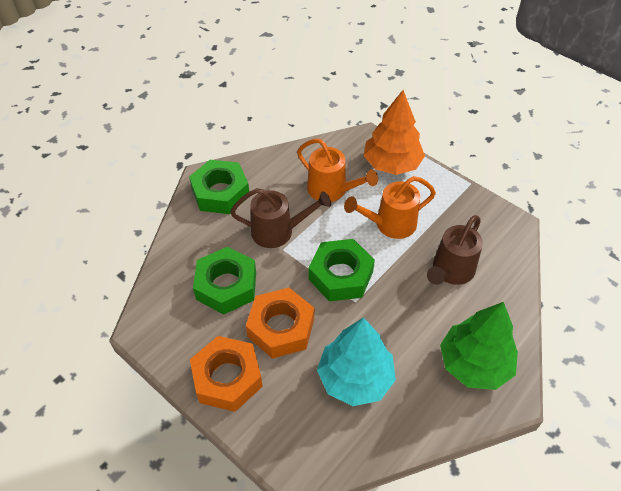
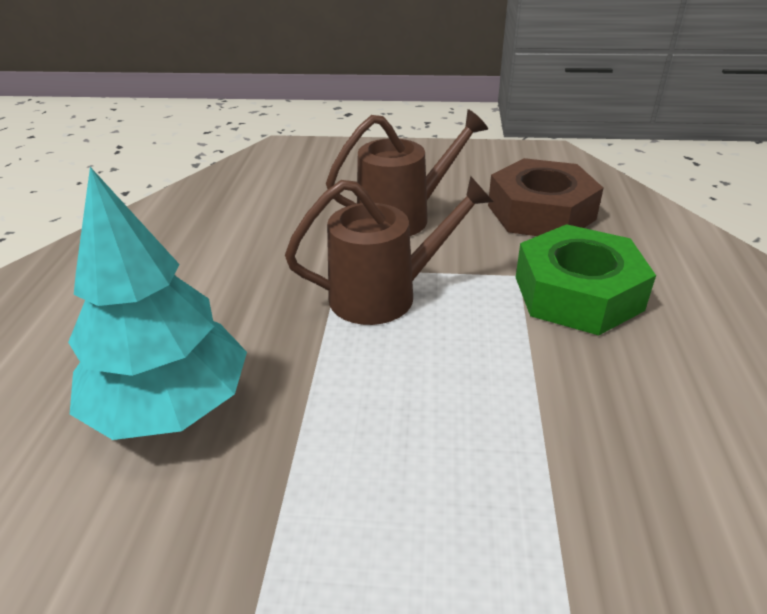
brown nut: none = 0 -> [488,158,604,236] = 1
green nut: [189,160,249,214] [193,247,256,315] [309,239,375,302] = 3 -> [516,224,656,335] = 1
green tree: [440,302,518,390] = 1 -> none = 0
orange nut: [190,336,263,412] [246,288,314,359] = 2 -> none = 0
orange tree: [364,90,425,175] = 1 -> none = 0
orange watering can: [297,139,378,202] [344,176,436,239] = 2 -> none = 0

